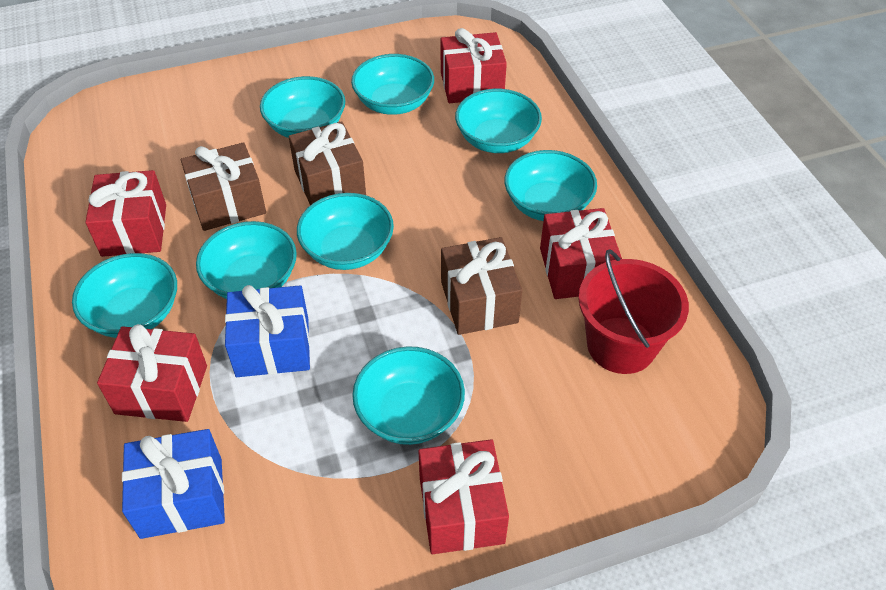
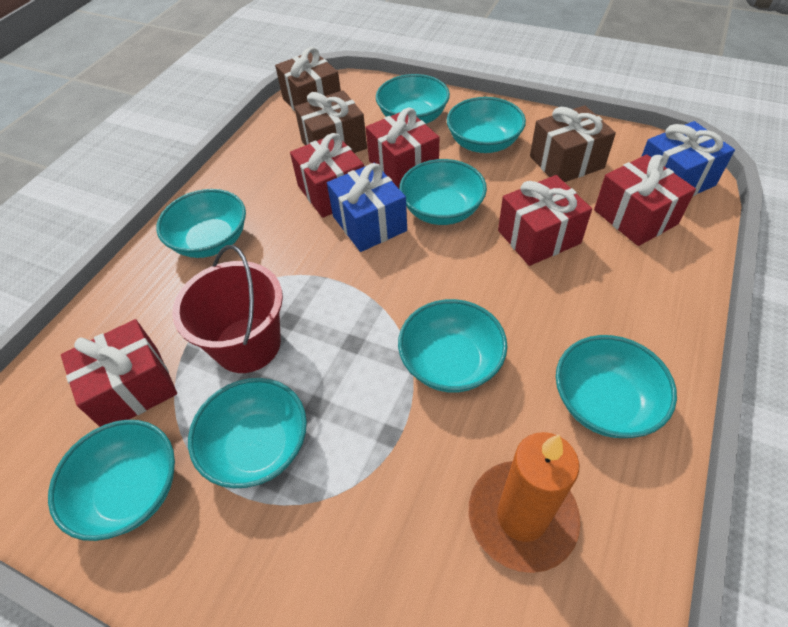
orange candle: none = 0 -> [469,432,580,573] = 1

